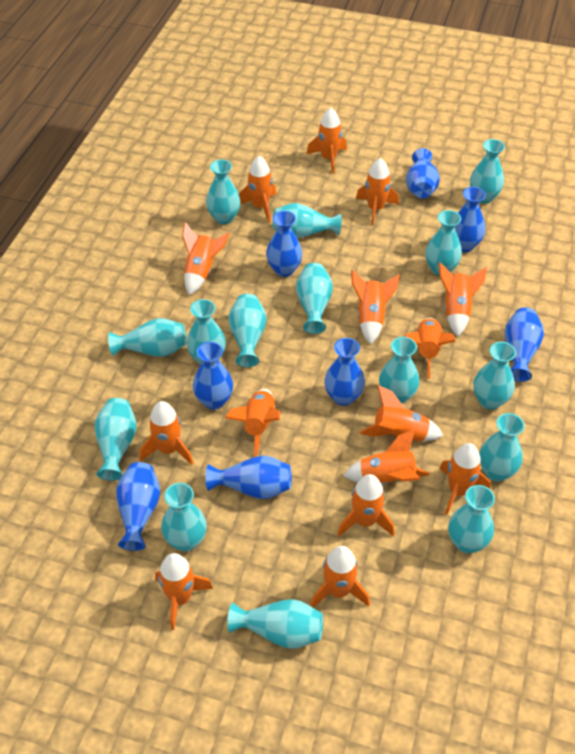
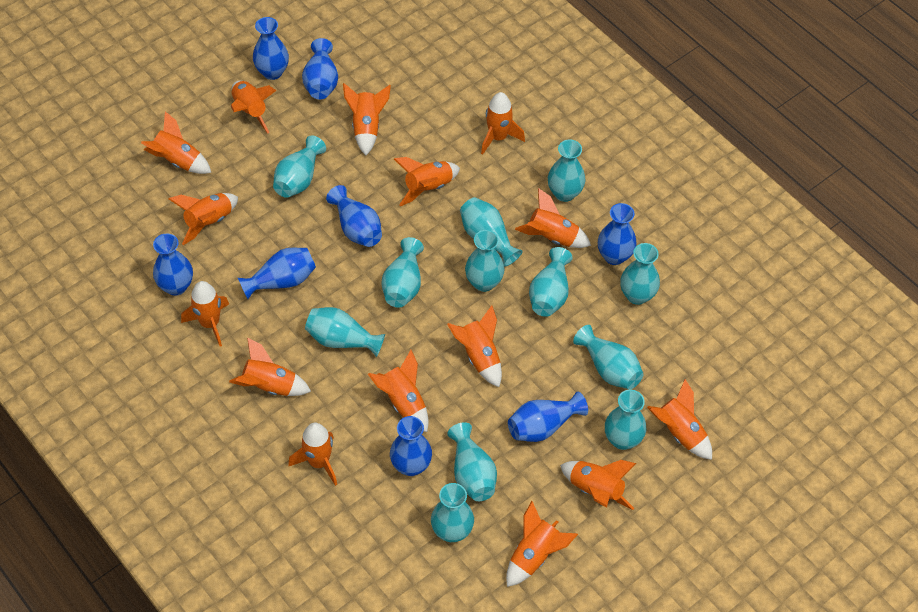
turquoise vase: [94,398,137,481] [108,318,186,357] [161,483,207,551] [187,299,226,365] [206,159,241,224] [227,599,323,649] [228,294,267,367] [273,203,342,238] [296,263,333,334] [379,337,420,404] [425,210,462,276] [448,485,495,554] [470,139,505,204] [473,342,516,410] [479,413,525,482] = 15 -> [273,136,326,198] [305,307,385,357] [381,237,424,307] [431,483,474,542] [447,422,497,501] [460,197,523,266] [465,230,504,292] [529,247,573,317] [548,140,585,202] [573,325,643,389] [605,390,646,450] [620,243,660,305] = 12

